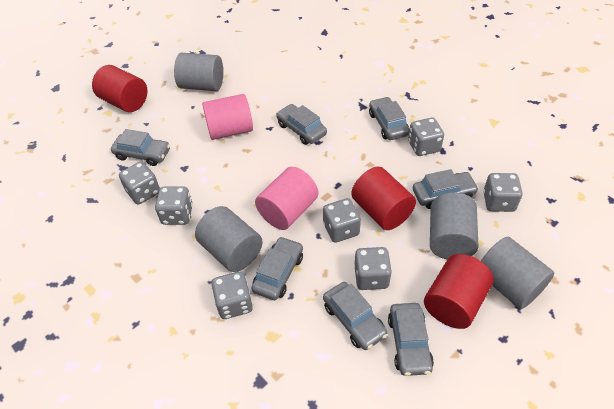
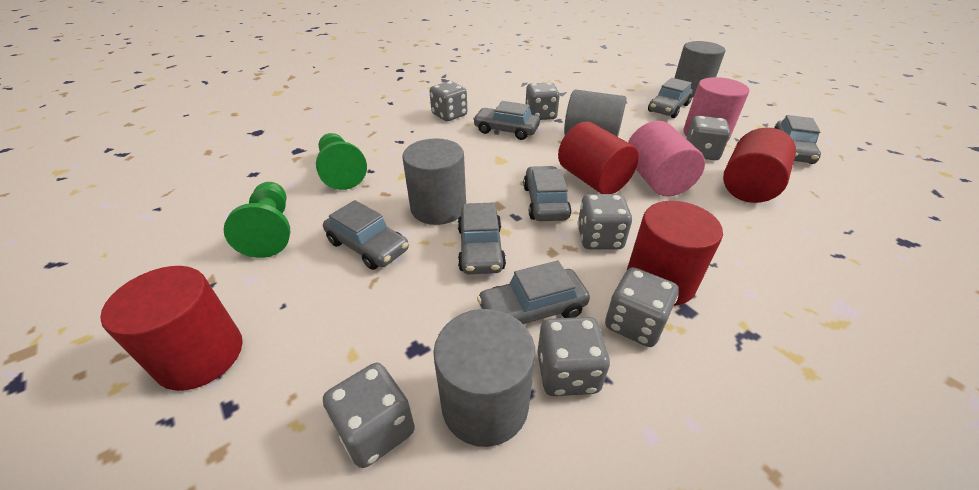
green pawn: none = 0 -> [224,182,290,258] [316,133,367,190] = 2
red cylinder: [92,65,147,112] [351,167,416,230] [424,254,494,329] = 3 -> [100,266,243,391] [558,122,639,194] [627,201,723,306] [723,128,796,203] = 4

